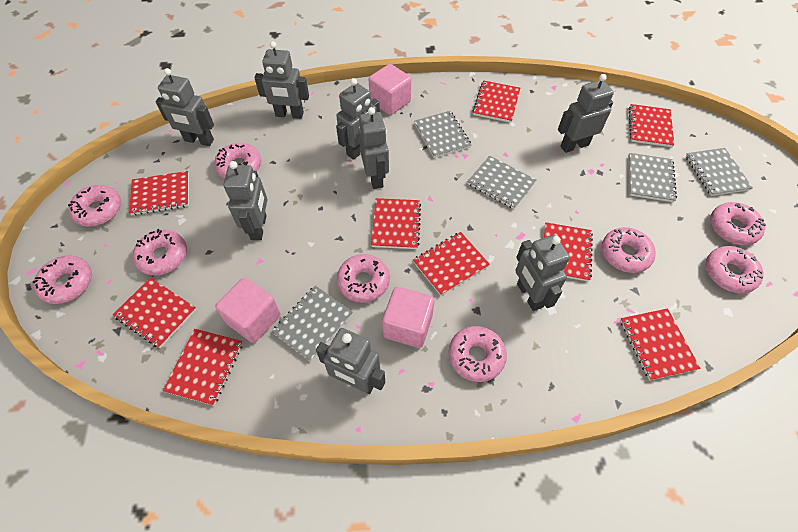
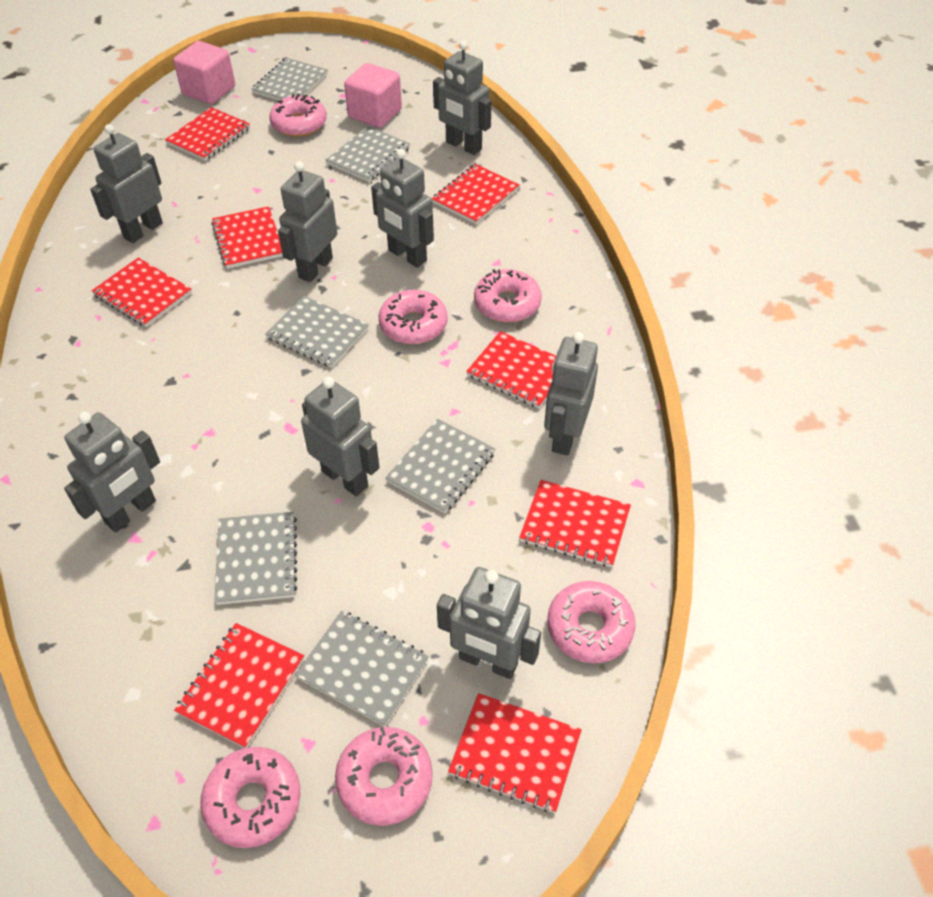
grey notebook: [272,286,353,362] [414,111,471,158] [467,156,536,209] [629,153,677,202] [686,148,753,196] = 5 -> [214,512,297,605] [252,58,328,101] [265,296,369,368] [295,611,429,727] [326,126,410,182] [385,419,495,513] = 6
pink cube: [215,278,280,343] [368,64,411,115] [382,287,434,348] = 3 -> [173,41,235,104] [344,63,402,128] = 2
pink donut: [33,255,92,304] [68,185,121,227] [133,229,187,276] [214,143,261,179] [337,254,390,303] [449,326,507,382] [602,227,656,273] [706,246,764,294] [710,202,766,245] = 9 -> [200,747,301,848] [269,93,327,137] [335,727,433,826] [378,290,448,344] [474,269,542,323] [547,581,636,663] = 6
red notebook: [113,278,197,348] [129,171,189,215] [163,329,243,406] [371,198,421,249] [413,232,490,296] [473,81,520,123] [544,222,593,281] [620,308,700,381] [629,104,674,147] = 9 -> [92,258,192,327] [165,107,250,161] [174,623,304,748] [211,206,283,269] [432,164,519,224] [448,693,582,813] [466,331,556,408] [519,480,631,567] = 8

